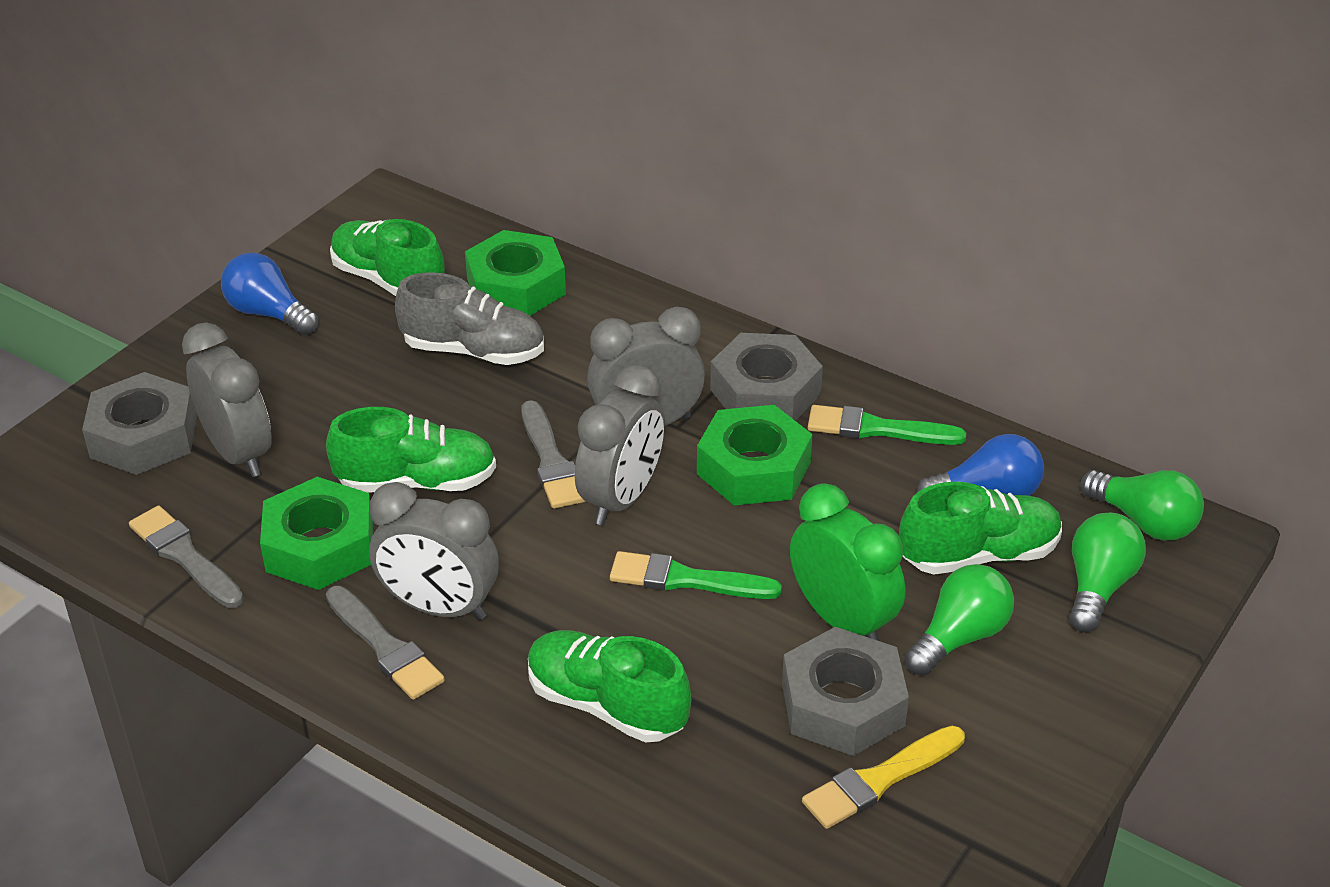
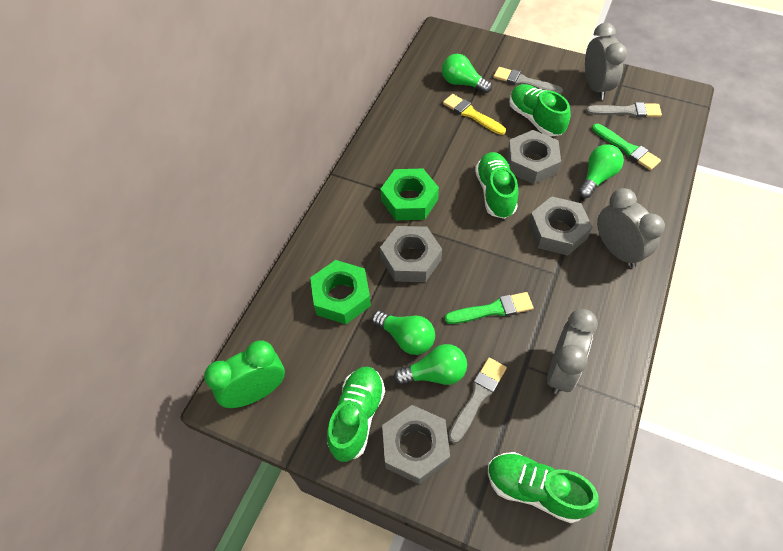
blue light bulb: [221,253,319,335] [917,434,1044,496] = 2 -> none = 0
green light bulb: [904,564,1014,676] [1069,513,1146,632] [1081,470,1204,541] = 3 -> [372,311,435,355] [394,344,467,385] [442,54,492,93] [579,144,624,198] = 4
green nut: [260,477,373,590] [465,230,566,316] [697,405,813,505] = 3 -> [310,260,371,324] [380,169,439,220] = 2
grey clock: [182,322,272,477] [369,482,499,620] [575,364,665,525] [587,307,705,426] = 4 -> [547,309,598,394] [585,23,627,100] [597,188,665,268] = 3
grey nut: [82,372,197,475] [710,333,823,421] [782,627,909,756] = 3 -> [380,226,442,282] [382,405,450,484] [507,130,561,184] [528,196,592,256] = 4
grey shoe: [395,272,544,365] = 1 -> none = 0

